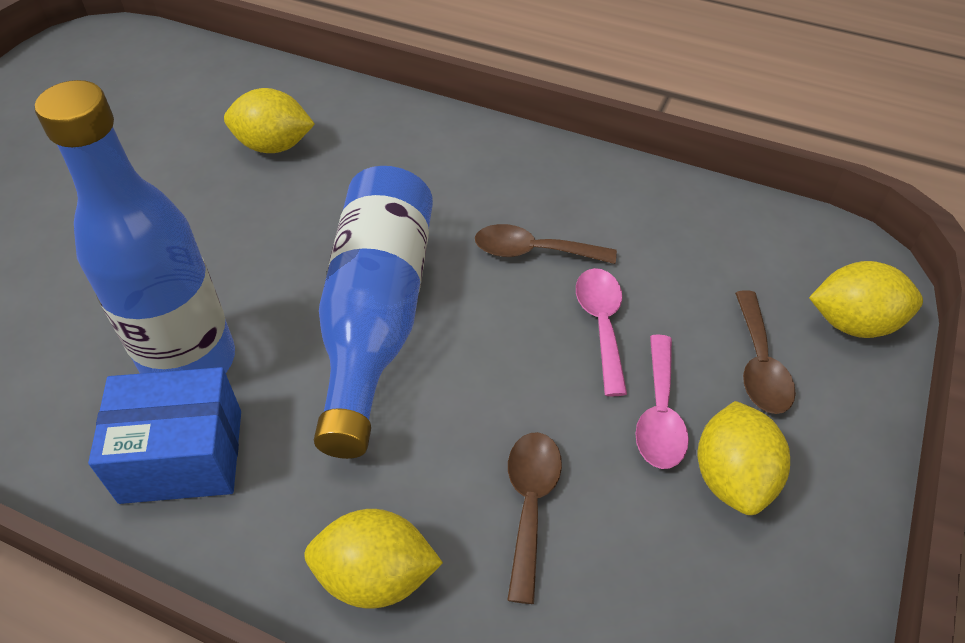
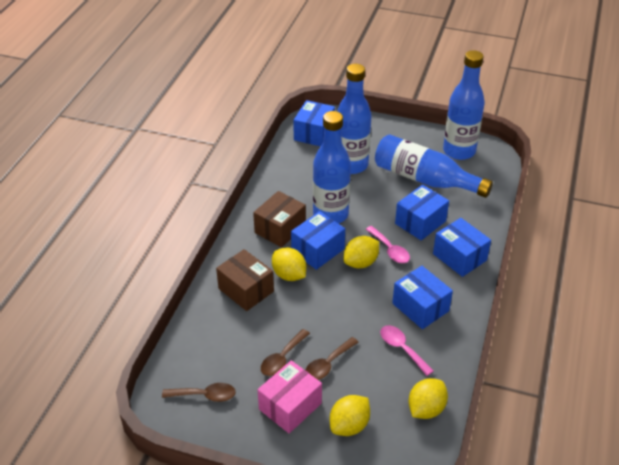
blue bottle: [35,80,235,374] [314,166,433,459] = 2 -> [313,111,351,224] [337,64,372,174] [375,134,493,198] [443,50,485,160] = 4
blue box: [88,367,241,504] = 1 -> [291,211,345,270] [293,100,335,147] [392,266,453,329] [395,185,449,240] [433,218,491,277] = 5
brown box: none = 0 -> [216,249,274,311] [253,191,306,247] = 2
pink box: none = 0 -> [258,360,322,433] = 1

